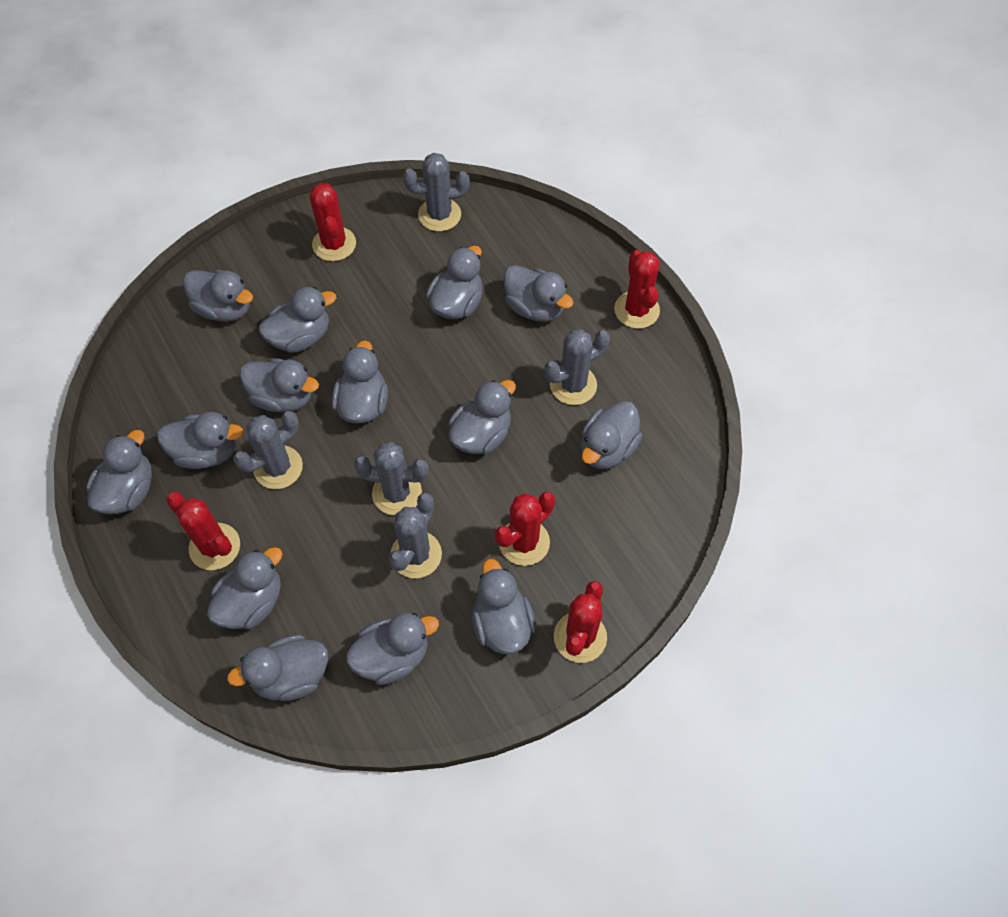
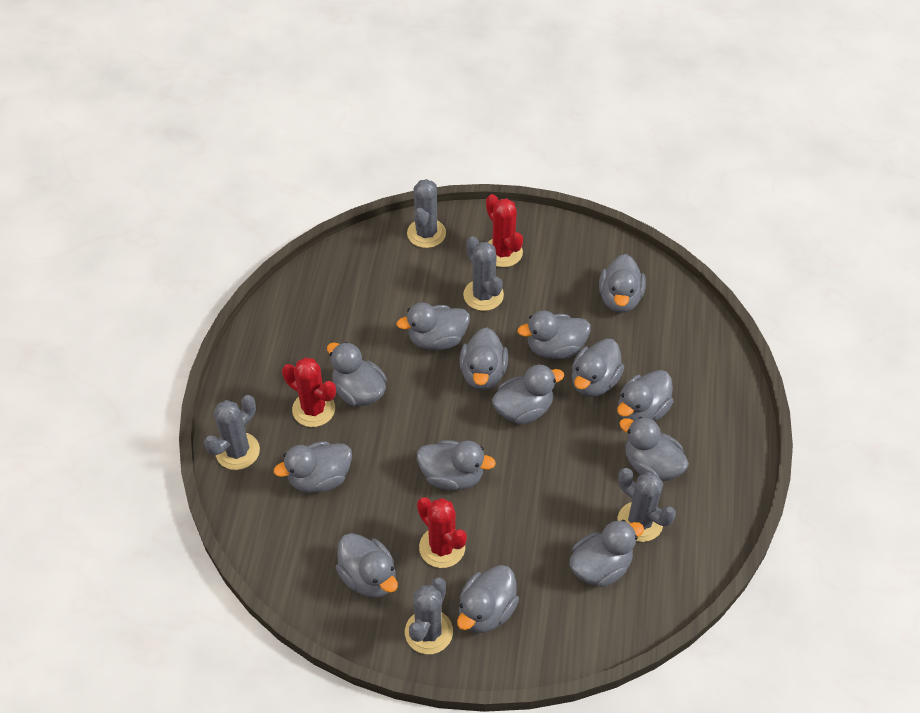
red cactus: [166,491,240,570] [310,183,356,261] [495,492,555,566] [554,581,607,663] [614,250,660,329] = 5 -> [282,358,336,427] [417,497,467,568] [486,194,523,267] = 3

